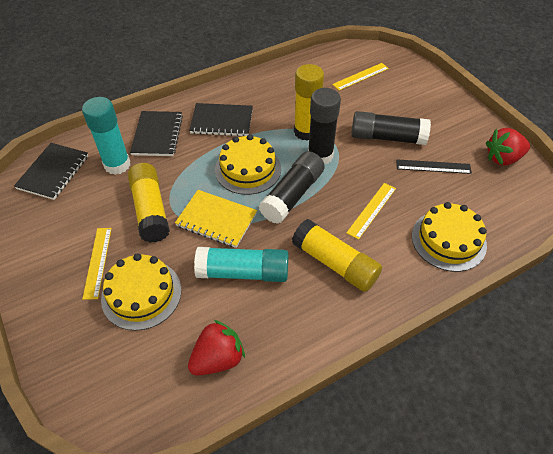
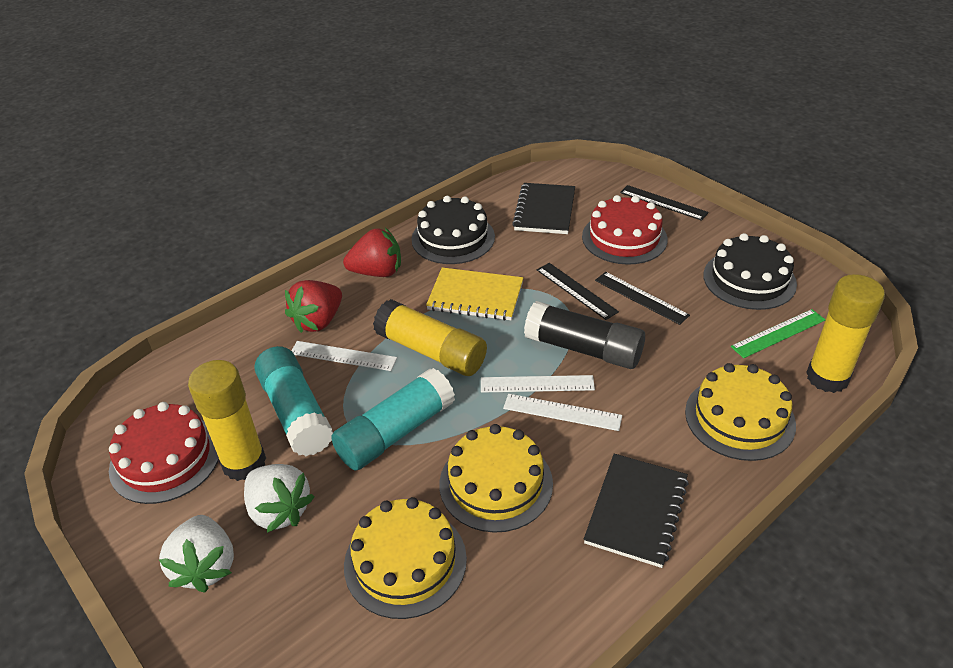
black cake: none = 0 -> [412,196,495,264] [703,233,797,310] = 2
black glue stick: [259,151,325,224] [308,88,341,164] [351,111,431,145] = 3 -> [524,301,645,369] = 1
black notebook: [14,143,88,200] [130,111,183,156] [189,103,253,136] = 3 -> [512,183,575,234] [584,454,689,568] = 2
black ruler: [396,159,472,174] = 1 -> [537,263,619,320] [595,272,690,325] [620,185,709,221] = 3
green ruler: none = 0 -> [731,309,826,358] = 1
red cake: none = 0 -> [109,402,219,504] [582,195,667,265] = 2
white ruler: none = 0 -> [291,341,397,371] [481,375,595,393] [503,394,622,431] = 3
white strawberry: none = 0 -> [159,515,234,593] [244,464,314,533] = 2
yellow ruler: [82,228,112,300] [332,63,389,91] [346,183,396,240] = 3 -> none = 0

